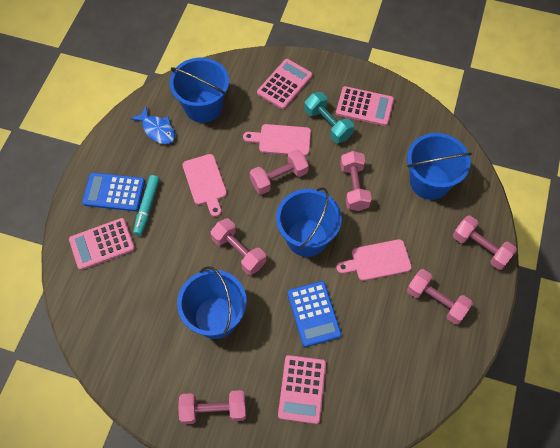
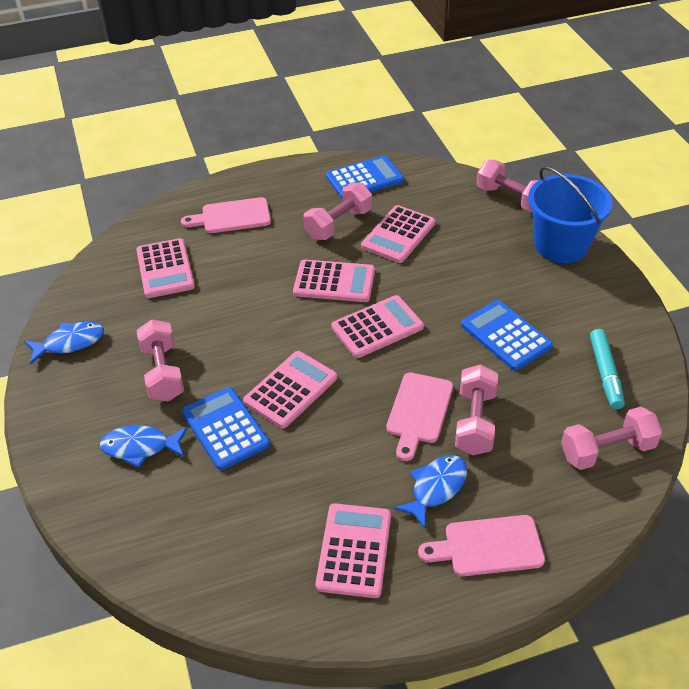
blue bucket: [169,58,229,123] [177,266,247,339] [276,187,342,257] [407,133,472,200] = 4 -> [528,166,613,263] = 1
blue calculator: [82,172,145,211] [287,281,342,347] = 2 -> [182,387,270,470] [326,155,404,199] [461,300,553,371] = 3
blue fish: [130,107,175,144] = 1 -> [24,322,104,364] [100,425,188,467] [393,455,467,528] = 3
pink calculator: [69,218,135,270] [257,59,313,109] [278,355,326,424] [336,86,394,126] = 4 -> [136,238,195,298] [243,351,337,428] [293,259,375,302] [315,503,391,598] [331,295,424,358] [361,205,435,263] = 6
pink dumbbell: [178,390,246,424] [210,218,266,275] [250,149,309,194] [340,151,372,211] [407,269,473,325] [453,216,517,270] = 6 -> [136,320,184,402] [303,183,372,240] [455,364,498,455] [476,160,539,212] [561,407,662,470] = 5
turquoise dumbbell: [304,92,354,143] = 1 -> none = 0

